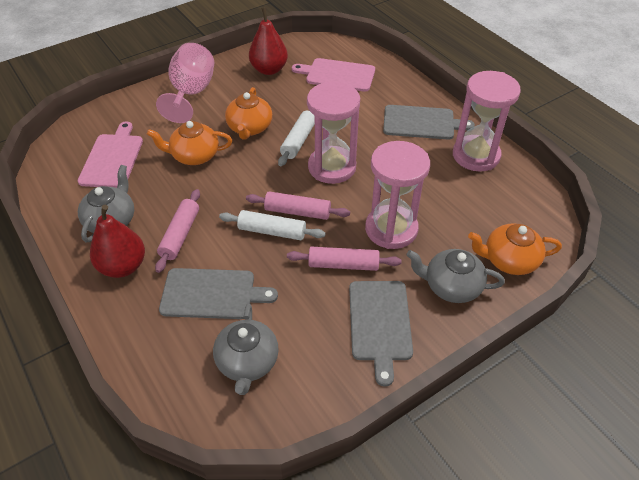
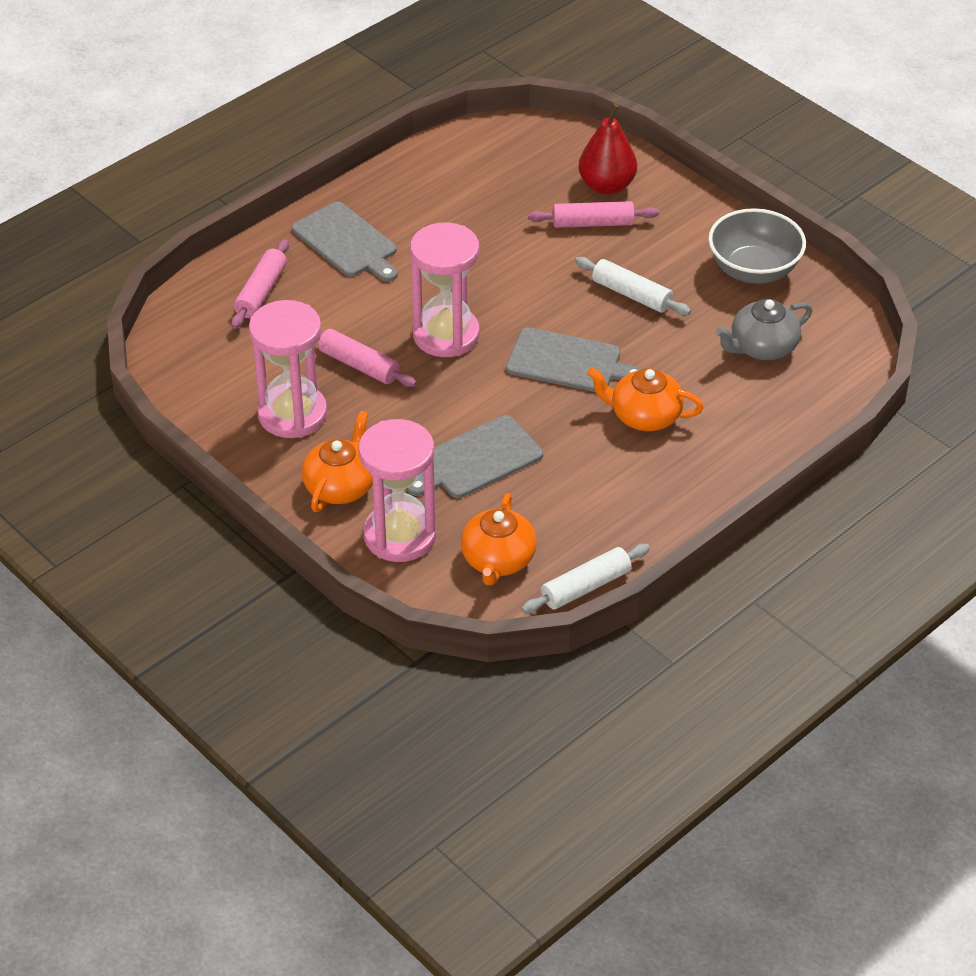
grey bowl: none = 0 -> [708,208,806,284] = 1
grey teapot: [78,165,134,243] [213,304,279,395] [407,249,505,303] = 3 -> [715,299,812,360] = 1
pink cutting board: [78,121,143,188] [292,58,375,92] = 2 -> none = 0
pink goblet: [156,43,214,123] = 1 -> none = 0
red pear: [90,205,145,278] [249,7,288,75] = 2 -> [578,103,637,195] = 1

